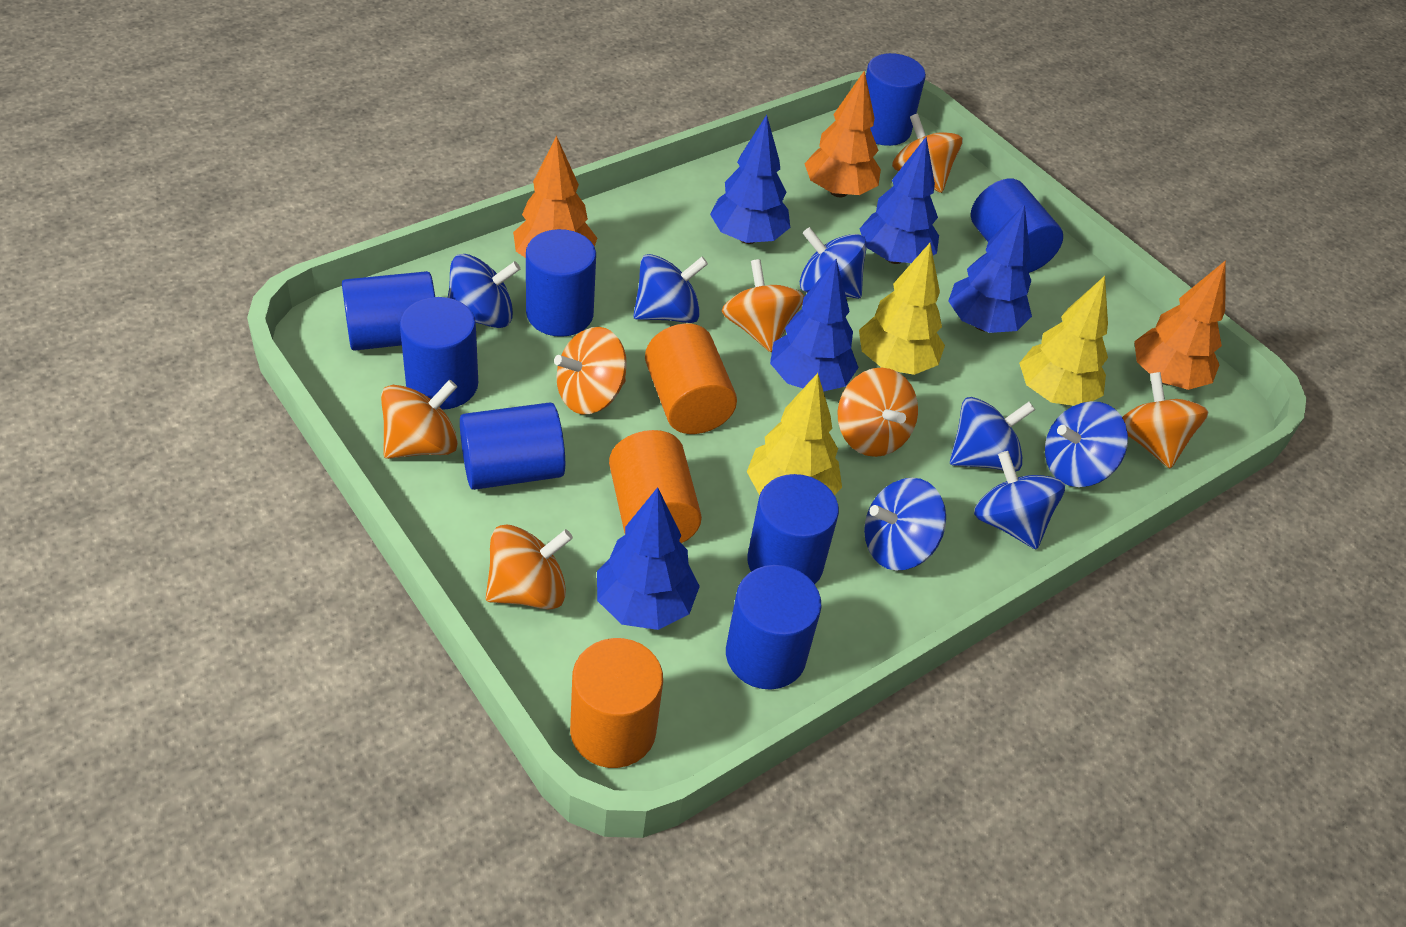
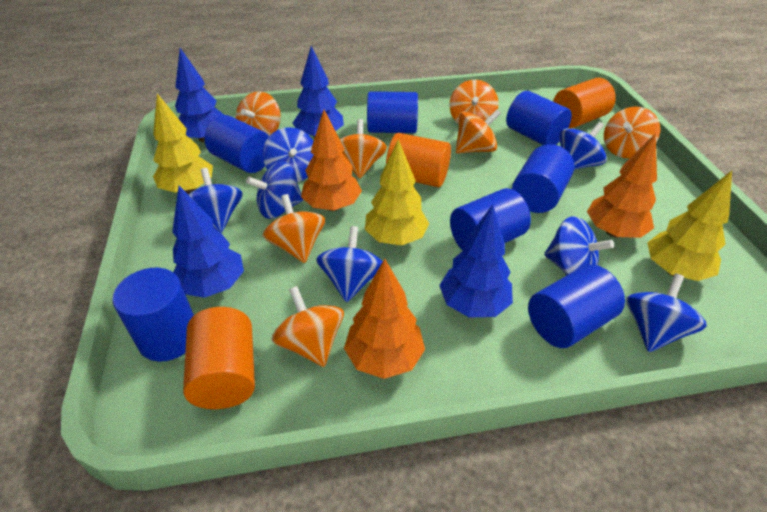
blue cylinder: [342,271,435,351] [400,297,478,410] [460,402,565,490] [526,229,596,337] [726,565,821,689] [748,474,839,584] [866,53,926,146] [971,178,1063,273] = 8 -> [112,268,194,362] [204,115,269,173] [367,91,418,133] [450,188,531,251] [506,91,572,145] [512,144,574,213] [528,265,625,348] = 7
blue tree: [597,487,700,630] [710,115,790,244] [770,259,859,392] [860,137,939,264] [948,204,1032,333] = 5 -> [172,186,244,298] [175,48,224,142] [292,46,344,138] [439,204,513,318] = 4

